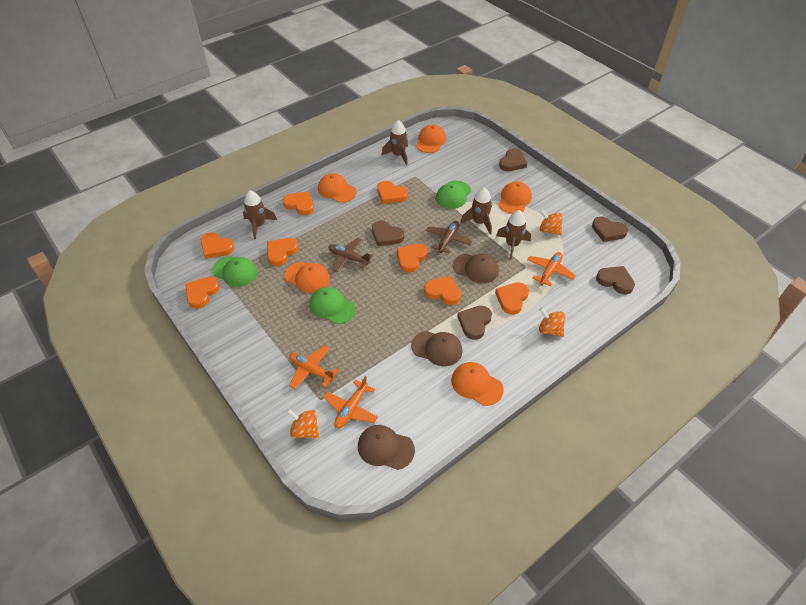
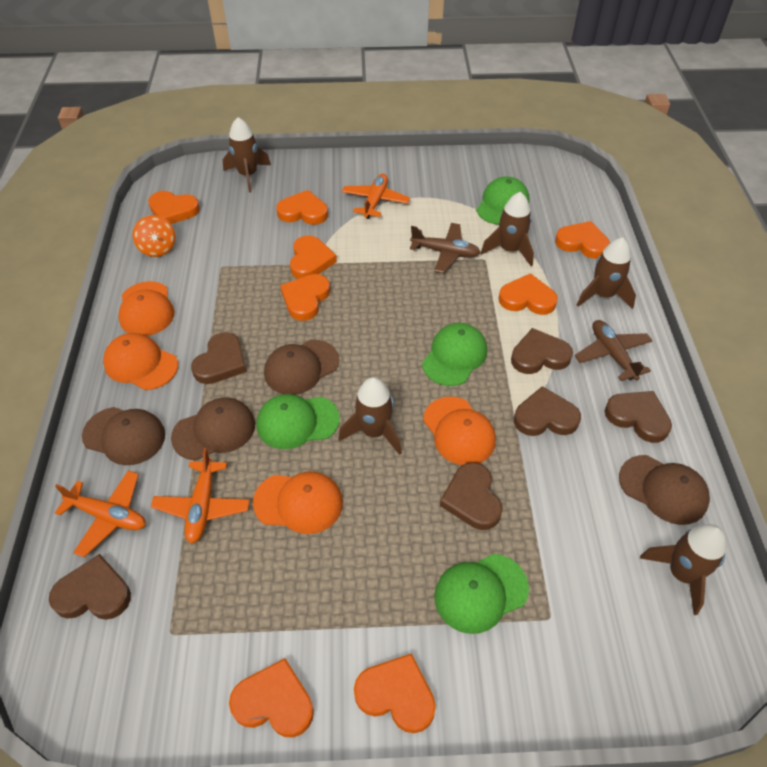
brown cap: [358,425,415,470] [411,331,462,367] [453,254,499,283] = 3 -> [82,407,165,465] [171,397,255,460] [264,340,339,395] [619,455,710,525] = 4
brown heart: [372,221,404,246] [457,306,492,340] [499,148,527,171] [592,216,628,242] [596,266,635,294] = 5 -> [49,554,131,620] [191,332,247,384] [440,463,502,530] [511,328,573,374] [514,386,581,436] [605,391,672,443] = 6
brown rocket: [243,190,277,239] [381,120,408,165] [460,188,492,235] [496,210,531,259] = 4 -> [223,117,271,192] [338,377,402,455] [481,192,534,266] [577,237,636,309] [640,524,727,615] = 5
green cap: [212,256,257,287] [310,287,356,324] [436,181,471,209] = 3 -> [257,394,340,449] [422,323,487,386] [434,554,529,634] [476,177,529,225] = 4
orange cap: [284,262,330,293] [318,173,357,203] [416,125,446,153] [451,362,504,406] [498,181,532,214] = 5 -> [103,333,178,390] [118,281,174,336] [253,471,343,534] [423,396,496,465] = 4
orange spinning top: [287,409,319,438] [539,308,565,337] [540,210,562,235] = 3 -> [133,215,175,257] = 1

